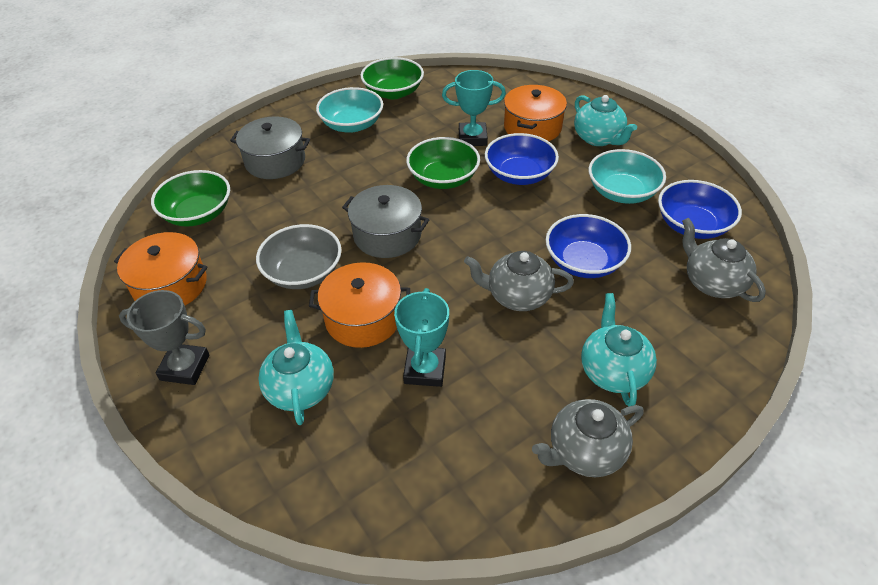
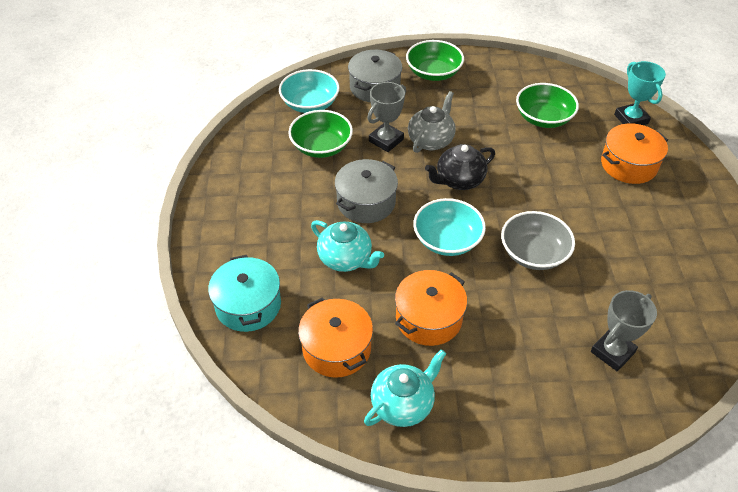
black teapot: none = 0 -> [425,144,495,190] = 1
blue bowl: [485,133,559,185] [546,214,631,278] [658,180,742,239] = 3 -> none = 0
grey teapot: [464,251,574,311] [532,399,644,477] [682,218,766,302] = 3 -> [408,91,456,153] = 1
grey trophy: [119,290,210,385] = 1 -> [367,82,406,152] [591,290,657,371] = 2
turquoise pot: none = 0 -> [208,255,281,332] = 1
turquoise teapot: [258,310,334,425] [574,95,637,146] [581,293,657,406] = 3 -> [311,220,384,272] [364,349,446,427] = 2
turquoise trophy: [394,288,449,387] [442,70,506,146] = 2 -> [614,61,666,125] = 1

